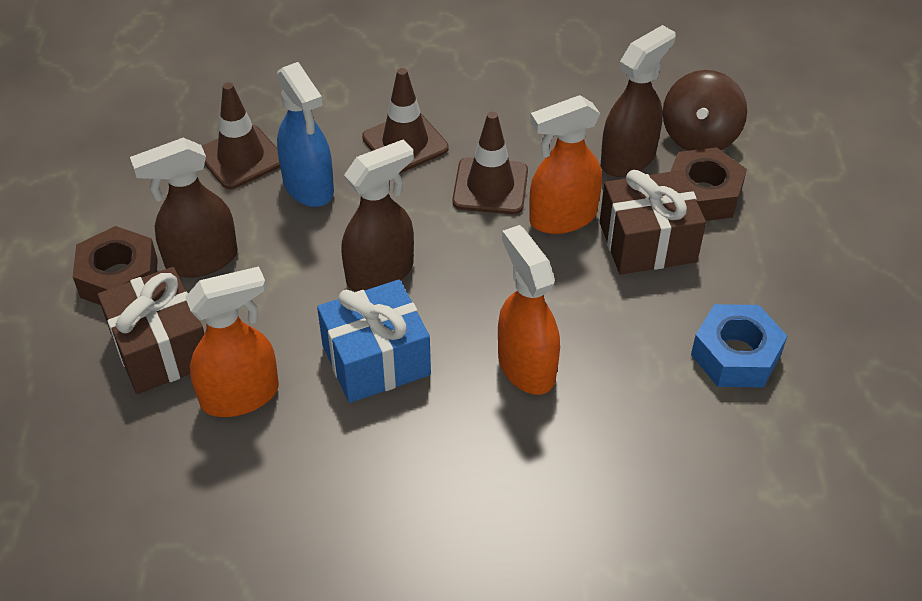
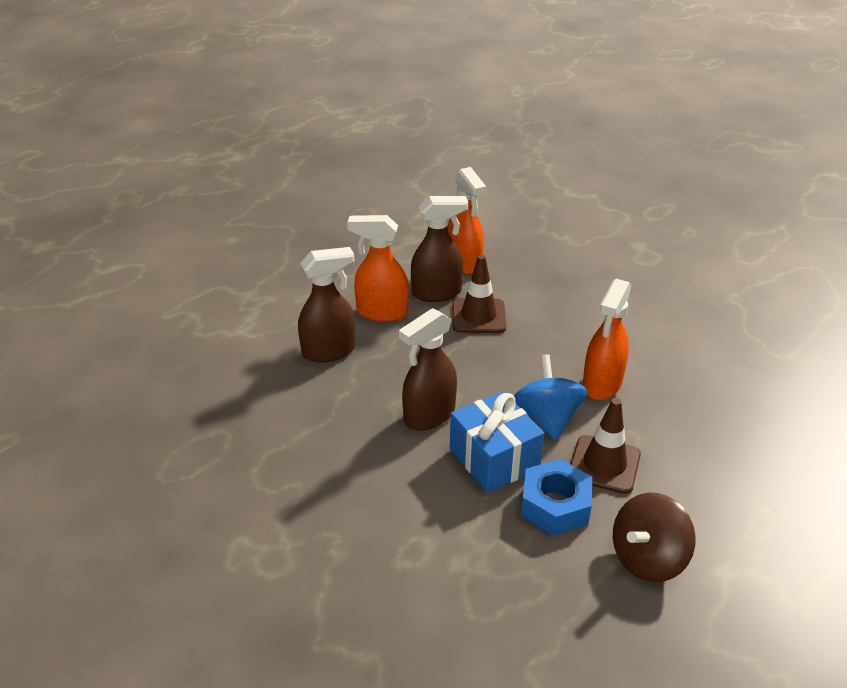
blue spinning top: none = 0 -> [514,354,587,441] = 1
blue spray bottle: [277,62,334,207] = 1 -> none = 0
brown gift: [97,267,205,394] [600,170,706,275] = 2 -> none = 0
brown nut: [73,226,158,305] [670,147,747,221] = 2 -> none = 0
brown traffic cone: [202,82,280,189] [362,68,449,173] [452,111,528,214] = 3 -> [452,255,506,333] [570,398,641,494] = 2

